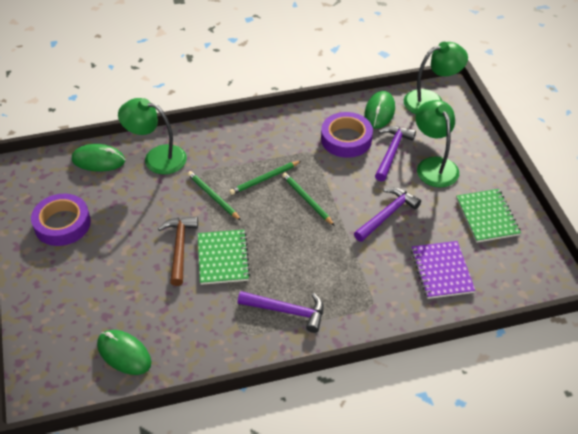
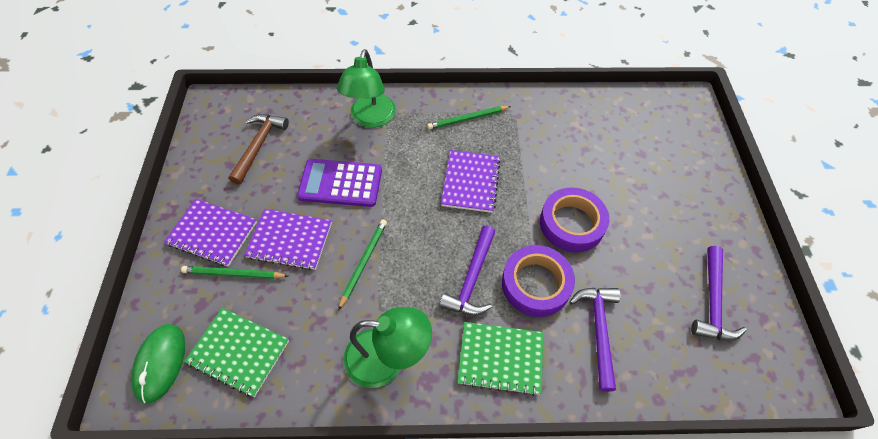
green lamp: [118,98,187,174] [404,42,468,114] [416,100,459,188] = 3 -> [337,49,396,128] [344,307,432,388] = 2
green mouse: [72,144,125,172] [97,330,151,375] [364,91,395,129] = 3 -> [131,324,185,404] = 1
purple calculator: none = 0 -> [297,159,382,207] = 1
purple notebook: [411,241,476,299] = 1 -> [164,199,257,267] [244,209,332,270] [441,150,501,213] = 3

